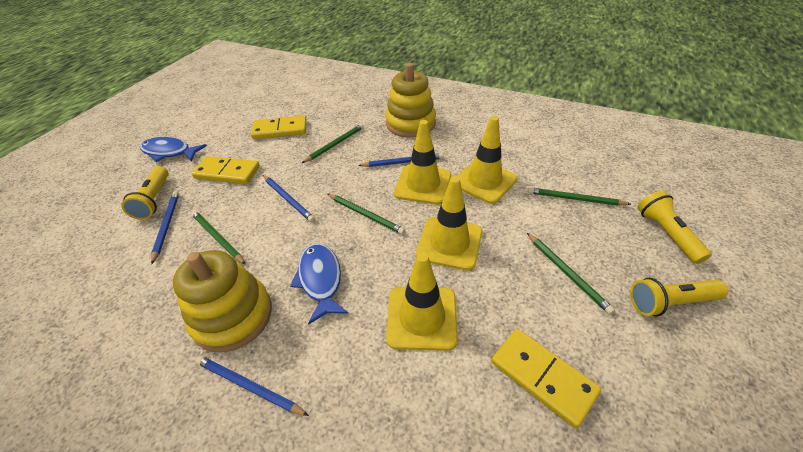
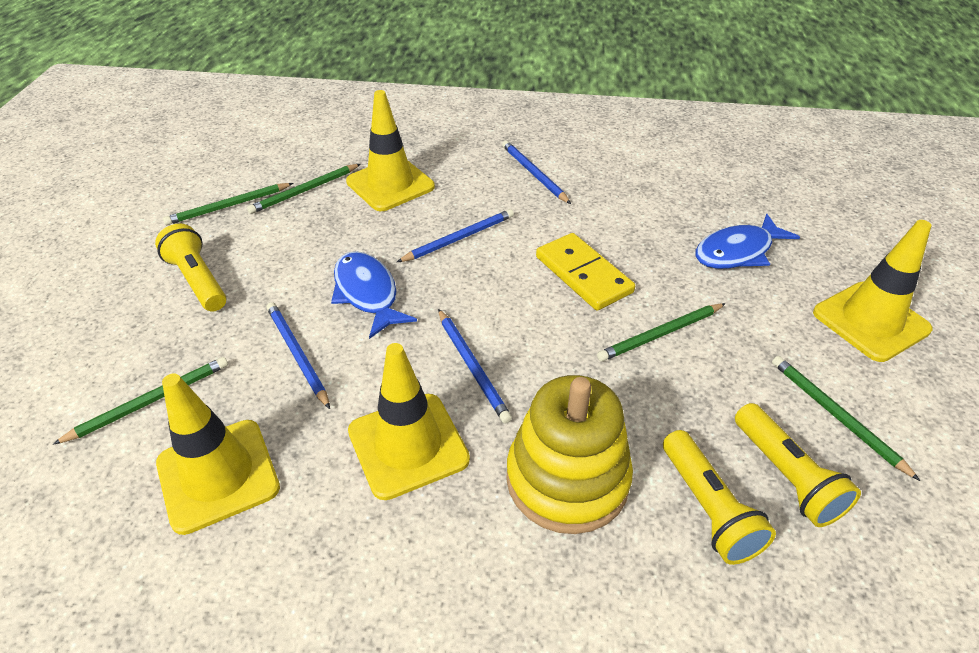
yellow domino: [191,156,260,184] [251,115,307,139] [491,329,601,428] = 3 -> [536,233,635,311] = 1
yellow stacking toy: [173,250,272,352] [385,63,436,138] = 2 -> [506,375,633,534] = 1

